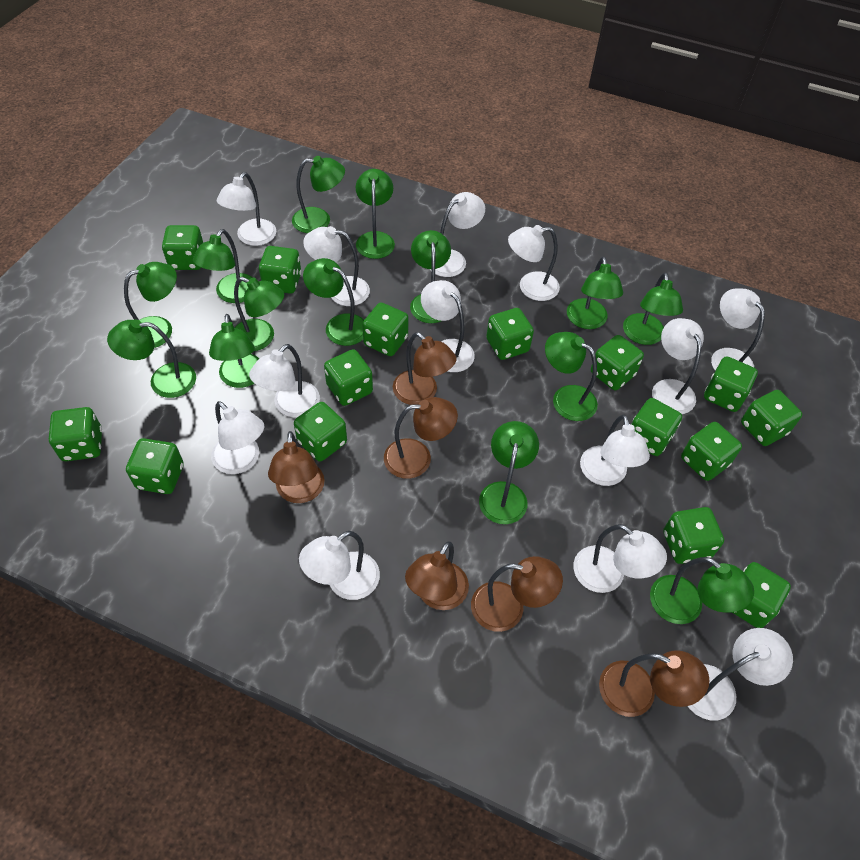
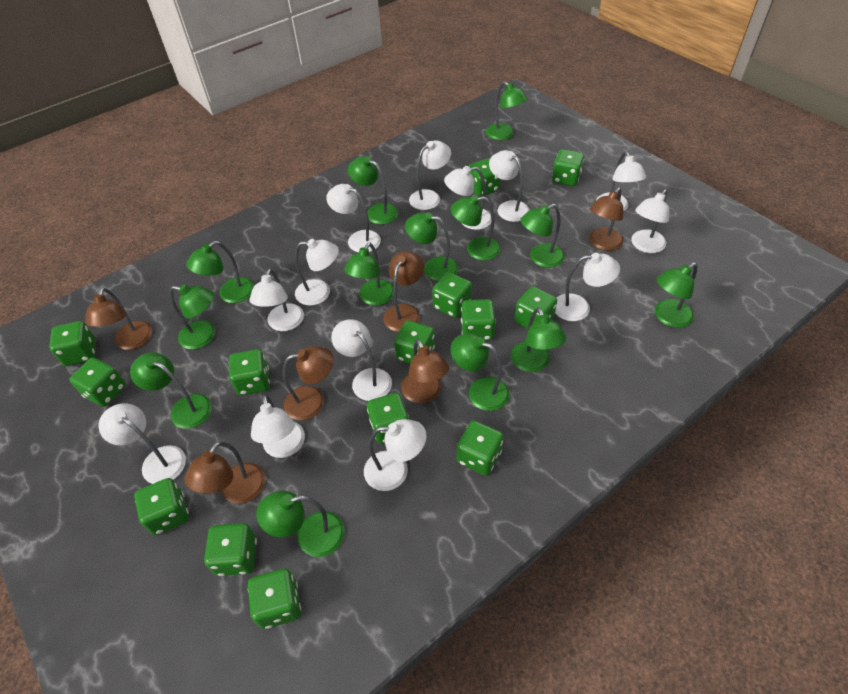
green dice: [49,407,102,461] [126,438,184,494] [162,225,203,270] [259,246,301,294] [294,402,347,461] [324,349,373,406] [362,303,409,356] [486,308,534,360] [591,335,644,390] [631,398,682,456] [663,507,724,564] [681,422,742,481] [704,356,758,412] [732,562,791,628] [741,390,802,446] = 15 -> [49,321,96,366] [69,358,126,407] [134,478,189,536] [204,523,257,576] [229,349,270,396] [248,568,301,629] [367,393,409,444] [394,320,435,364] [432,272,472,318] [457,420,504,476] [461,299,496,341] [468,158,500,197] [515,286,557,329] [552,149,584,186] = 14
green lamp: [107,320,196,398] [124,262,177,348] [193,229,253,303] [209,314,259,388] [234,277,284,351] [292,156,345,233] [303,258,364,346] [356,169,395,259] [410,230,451,323] [479,421,539,524] [545,332,598,421] [567,257,623,329] [623,273,683,345] [650,557,754,624] = 14 -> [130,352,212,429] [170,284,215,349] [186,241,254,303] [256,490,345,557] [344,242,394,306] [348,156,398,225] [405,212,459,281] [451,195,501,261] [451,333,510,411] [486,81,528,140] [511,308,566,372] [520,204,565,268] [655,262,698,328] = 13

